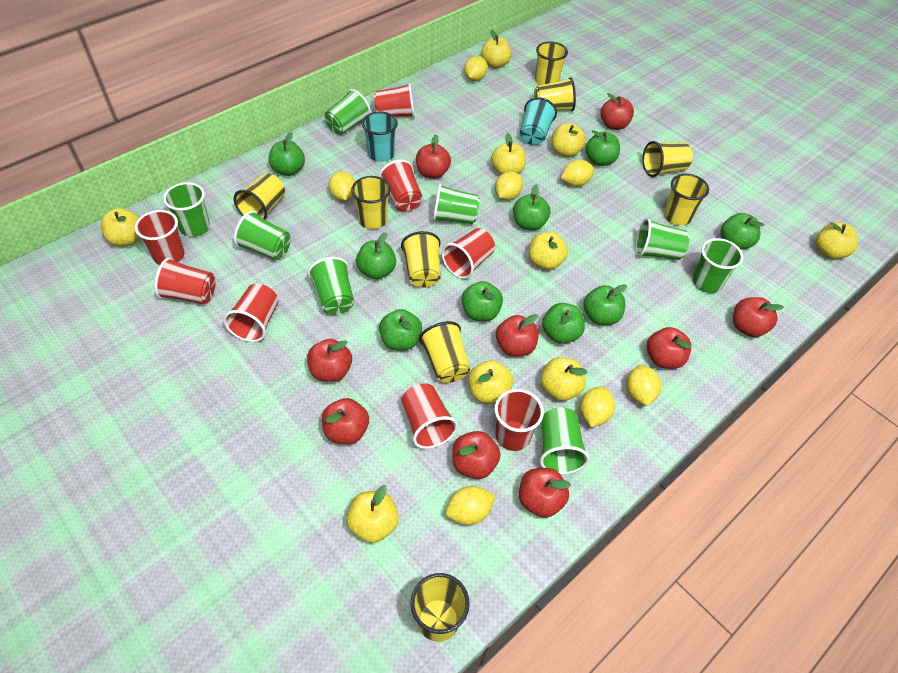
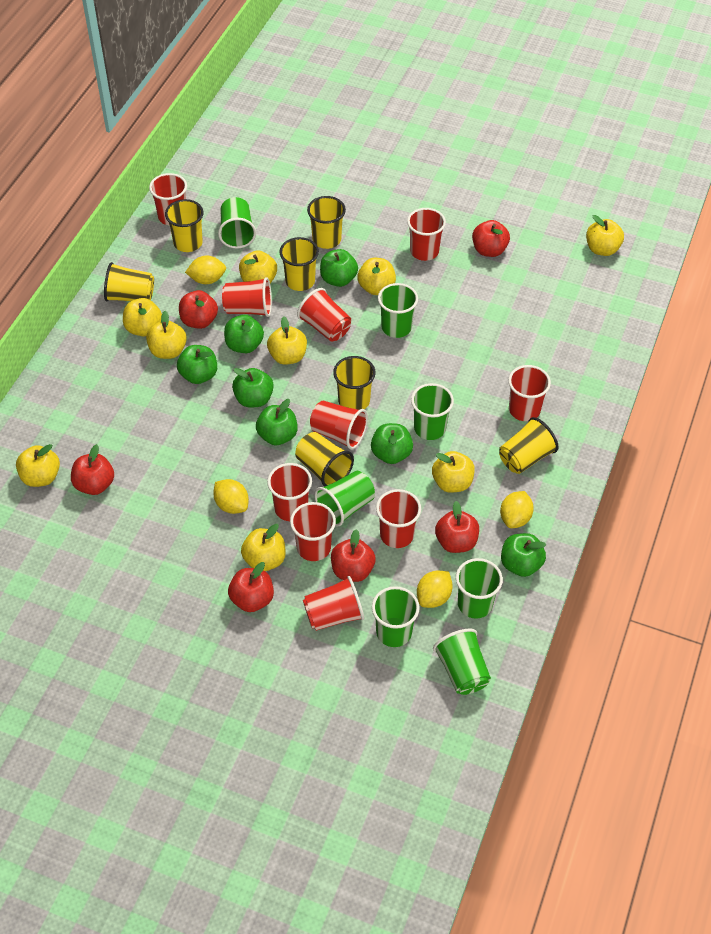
green apple: [268,132,305,176] [356,233,396,279] [379,309,422,351] [461,281,503,321] [513,185,550,231] [542,303,585,344] [583,284,627,325] [585,130,620,166] [720,213,764,249] = 9 -> [177,345,217,384] [224,315,264,353] [232,368,274,407] [256,399,298,445] [320,249,358,287] [371,423,413,464] [501,533,546,577] = 7
green cup: [163,182,210,237] [234,211,291,260] [308,257,354,315] [325,89,371,135] [433,184,480,224] [540,407,589,474] [635,218,689,260] [693,238,743,293] = 8 -> [218,197,256,249] [314,471,375,527] [372,586,419,647] [378,283,418,338] [411,383,454,440] [433,629,491,695] [456,558,503,619] = 7
red apple: [307,339,352,382] [322,398,369,444] [416,135,451,179] [452,431,501,479] [496,314,539,357] [519,468,571,518] [601,93,634,130] [647,327,691,369] [733,297,784,337] = 9 -> [71,444,114,495] [179,290,218,329] [228,562,274,612] [331,529,376,582] [435,501,479,553] [472,220,510,257] = 6
red cup: [135,210,185,265] [154,258,216,304] [223,284,279,342] [374,83,415,118] [379,160,423,211] [401,383,458,449] [442,228,495,279] [494,389,544,451] = 8 -> [149,173,187,225] [222,277,272,317] [267,463,312,521] [290,502,336,561] [297,288,351,342] [303,576,364,631] [310,401,368,449] [376,489,421,548] [407,208,446,261] [508,365,551,421] = 10
turquoise cup: [362,112,398,162] [520,97,557,145] = 2 -> none = 0
yellow cup: [234,173,285,220] [351,176,391,229] [401,231,441,288] [411,573,470,642] [419,321,470,383] [534,77,576,111] [535,42,568,85] [642,141,693,177] [664,174,709,226] = 9 -> [104,262,154,301] [165,199,204,252] [279,237,319,291] [295,432,354,487] [307,196,346,249] [333,356,375,410] [499,417,559,474] = 7
yellow lemon: [329,171,355,201] [446,486,496,525] [464,56,487,81] [495,171,523,200] [561,159,594,187] [580,386,615,427] [627,365,661,407] = 7 -> [185,256,226,284] [213,479,249,514] [417,571,453,608] [500,491,534,528] = 4

